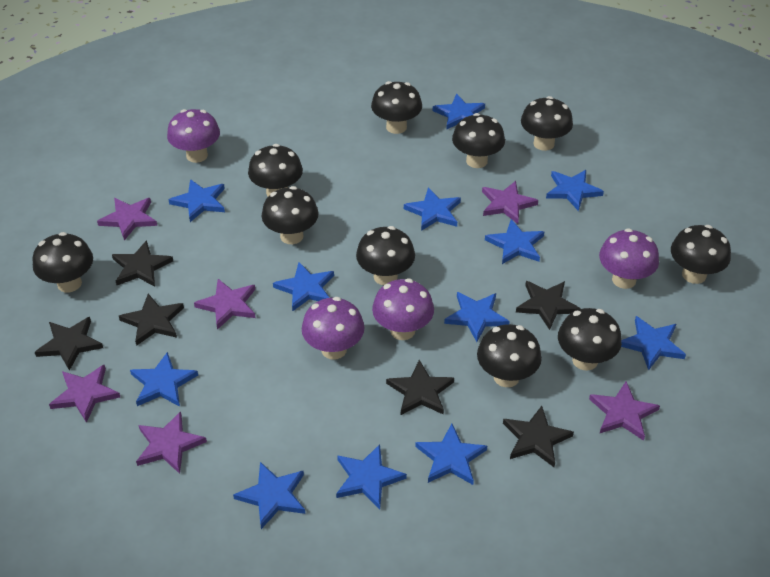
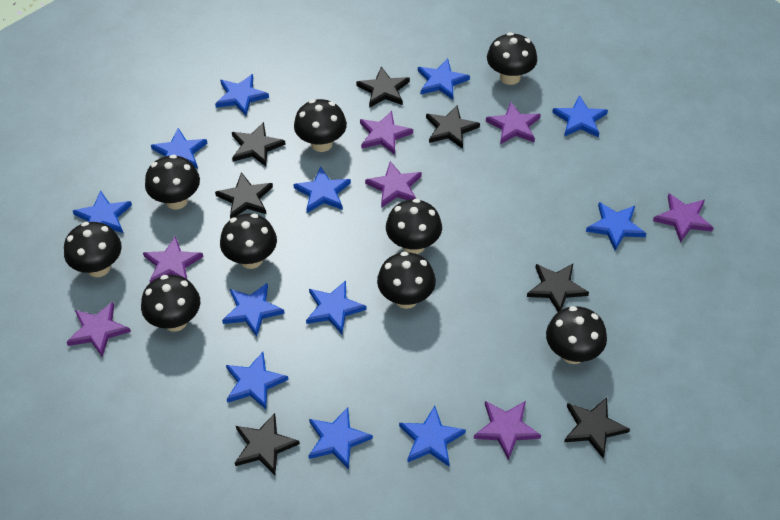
black mushroom: [33,232,93,292] [248,144,303,197] [262,186,318,244] [356,226,415,285] [371,81,422,134] [452,113,505,168] [477,324,542,387] [521,96,573,151] [558,308,622,371] [671,225,731,284] = 10 -> [64,222,122,277] [141,275,200,332] [145,155,200,210] [220,213,277,269] [294,99,347,152] [377,252,436,309] [386,199,442,254] [487,32,537,85] [546,306,607,364] = 9
black star: [35,317,103,371] [112,240,173,287] [119,294,184,346] [386,360,454,415] [503,406,574,467] [516,281,581,330] = 6 -> [215,172,273,219] [232,122,286,166] [235,413,300,475] [356,67,410,108] [426,105,480,149] [527,264,589,312] [564,397,630,458] = 7
purple mushroom: [167,109,220,163] [302,297,365,359] [372,279,434,340] [599,228,659,289] = 4 -> none = 0
purple star: [49,365,120,423] [97,198,157,240] [136,411,207,474] [194,279,255,330] [482,181,538,224] [589,381,660,441] = 6 -> [67,302,131,357] [143,236,203,283] [360,111,413,155] [365,161,422,208] [474,401,541,460] [486,102,541,144] [653,194,714,243] = 7

